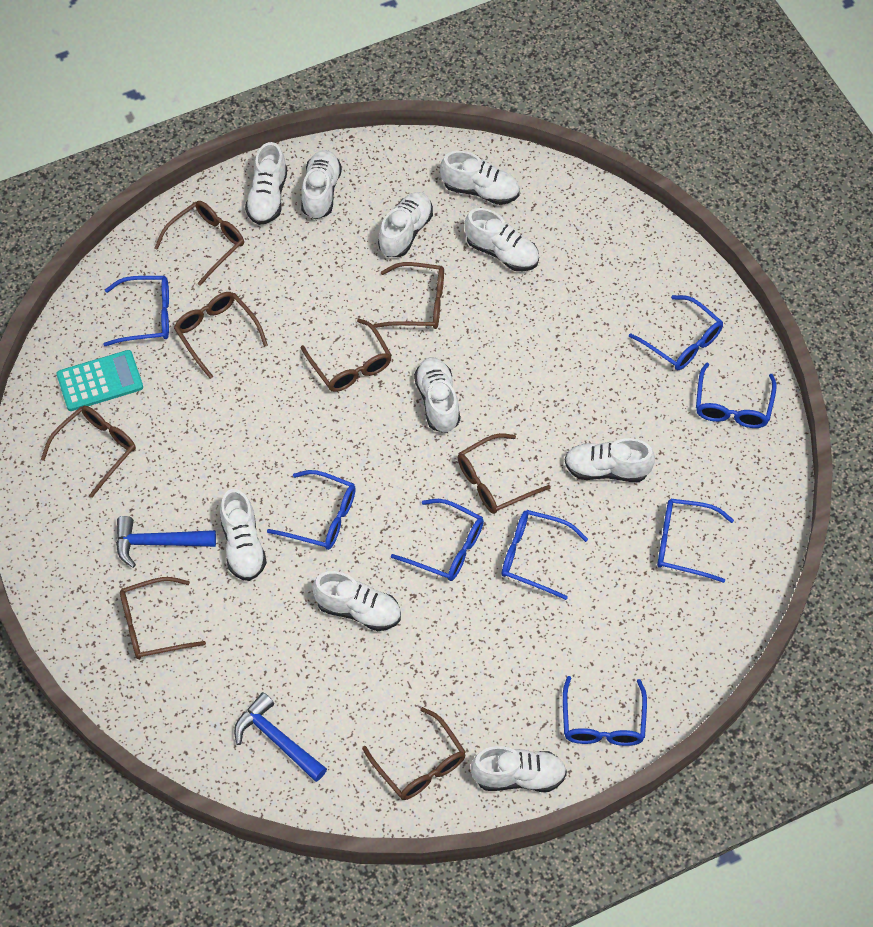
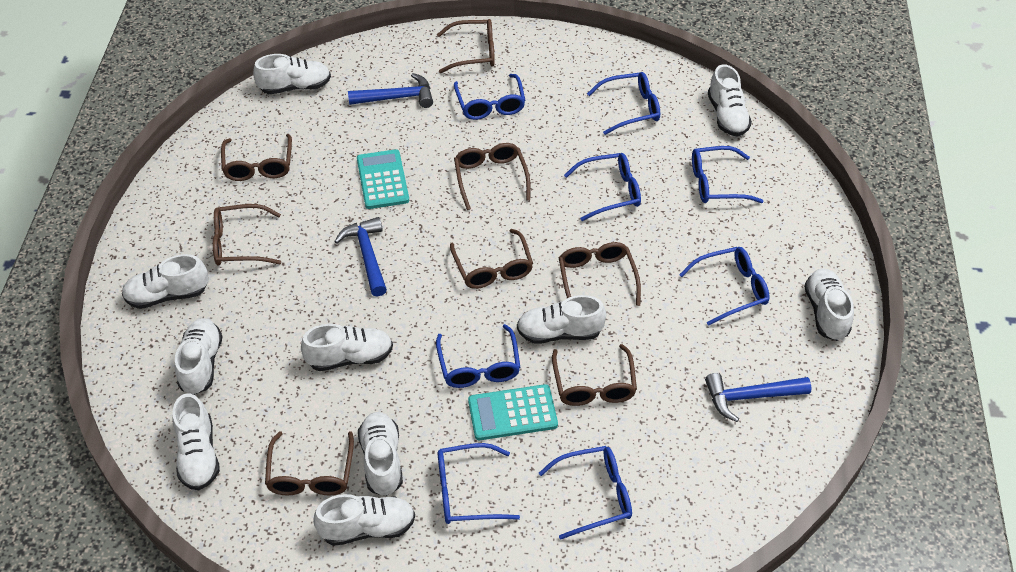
blue hammer: [116,516,216,568] [234,692,327,782] = 2 -> [334,217,387,297] [348,73,433,108] [705,373,812,422] = 3
turquoise calculator: [56,350,143,411] = 1 -> [357,149,409,209] [468,384,558,440] = 2

